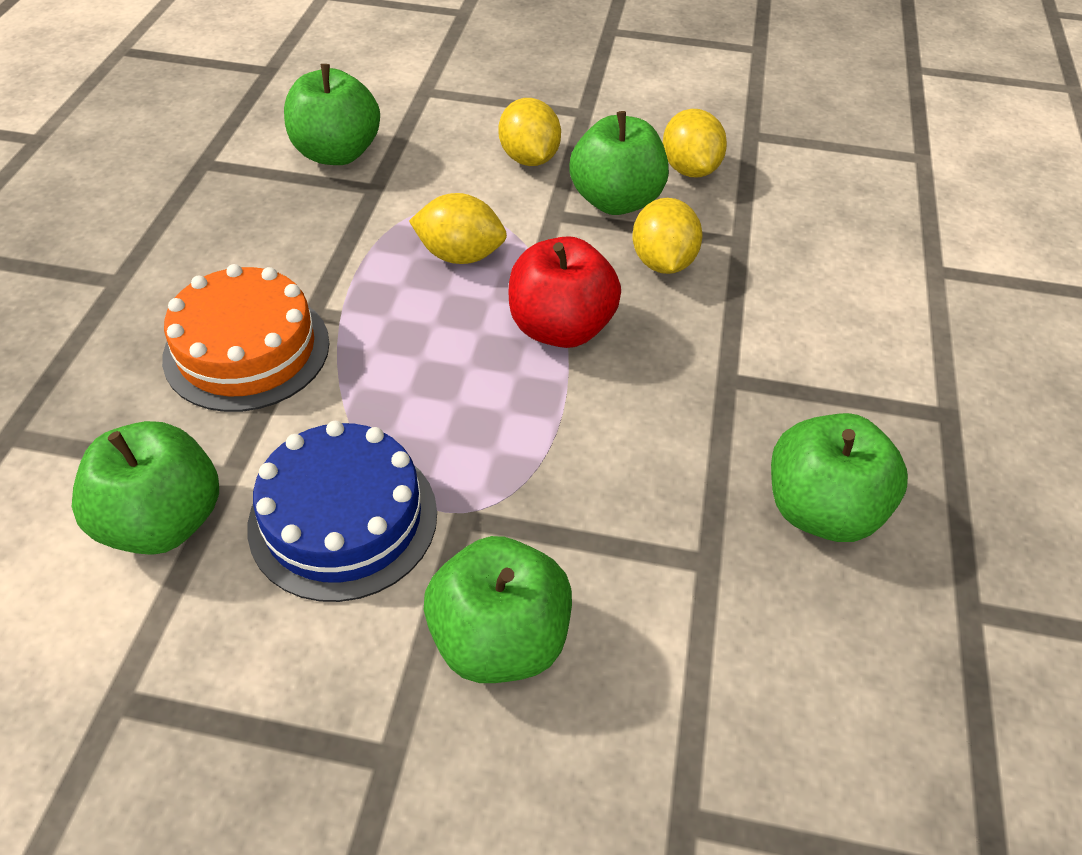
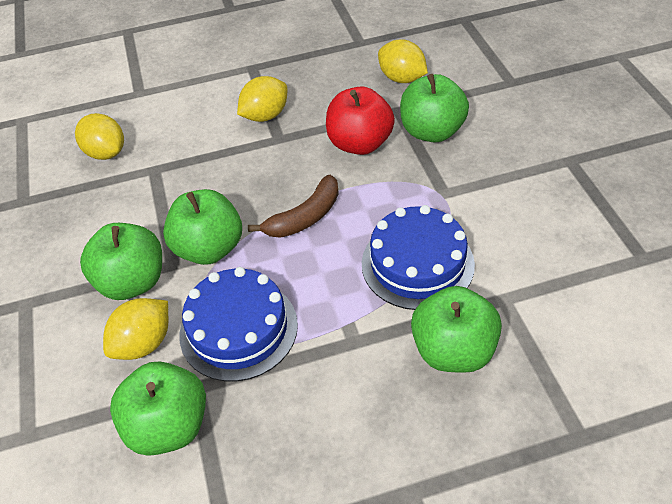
blue cake: [247,421,437,602] = 1 -> [179,267,298,381] [362,205,475,310] = 2
brown banana: none = 0 -> [248,175,339,238] = 1
orange cake: [162,264,329,412] = 1 -> none = 0

